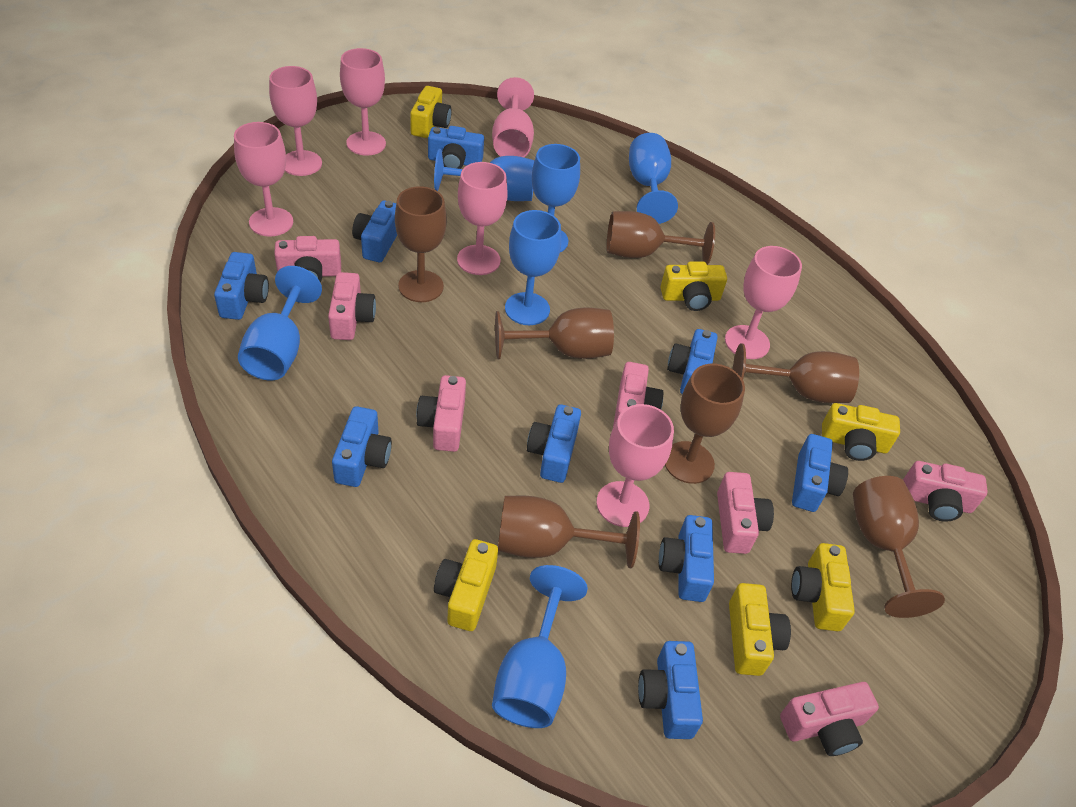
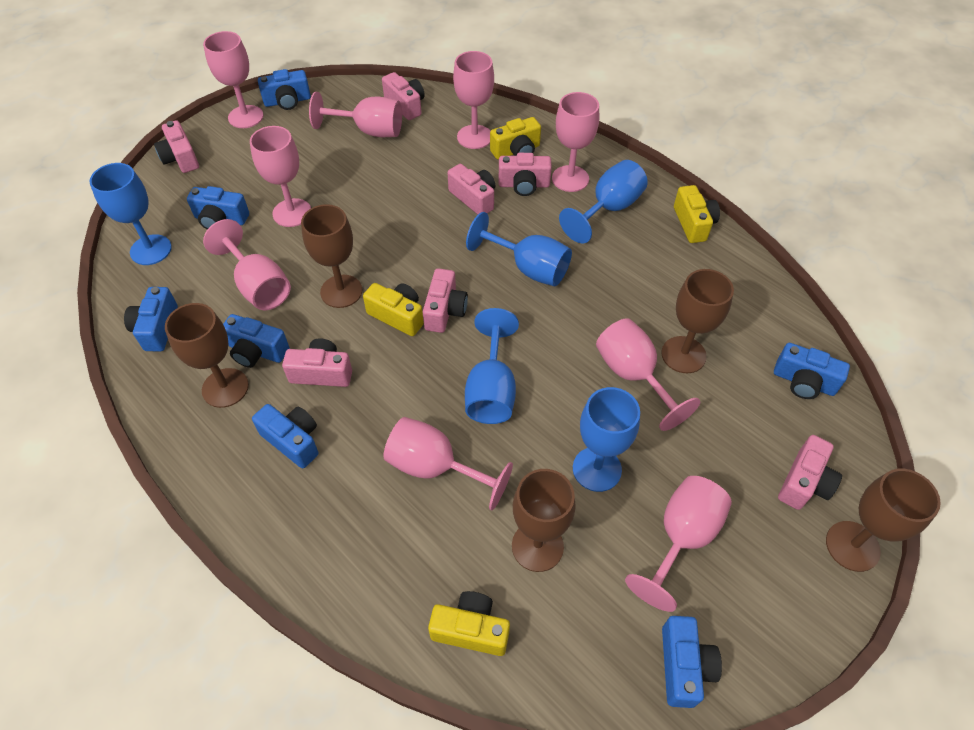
blue camera: [214,252,269,320] [332,406,392,487] [352,201,397,262] [428,126,484,169] [527,404,581,483] [638,641,703,739] [659,515,714,602] [667,329,718,394] [792,434,848,512] = 9 -> [124,287,178,351] [187,186,249,229] [223,314,289,368] [252,404,318,469] [258,69,311,110] [662,616,722,708] [774,343,850,399] = 7
blue goblet: [238,266,322,380] [434,149,535,201] [492,565,588,728] [505,210,561,325] [532,144,580,252] [629,133,678,224] = 6 -> [89,163,172,265] [465,308,519,424] [466,212,572,287] [559,160,648,243] [573,387,640,492] = 5
brown goblet: [395,186,447,302] [495,307,614,359] [498,496,640,568] [606,211,715,265] [665,364,745,484] [733,343,859,403] [853,476,945,618] = 7 -> [165,303,249,408] [301,204,362,308] [512,469,575,572] [661,269,734,373] [826,469,941,572] = 5
pink goblet: [234,122,293,237] [269,66,322,176] [340,48,386,156] [457,162,508,275] [492,77,534,157] [596,404,674,527] [725,246,802,359] = 7 -> [203,31,263,128] [203,219,291,310] [250,126,311,227] [309,92,402,137] [384,417,513,510] [453,51,494,149] [552,92,599,192] [596,318,700,431] [625,476,732,612] = 9
yellow camera: [410,86,452,138] [434,539,498,631] [661,262,727,311] [729,583,791,676] [791,543,855,631] [822,403,900,461] = 6 -> [363,283,424,336] [428,591,510,656] [490,117,541,160] [674,185,720,243] = 4

